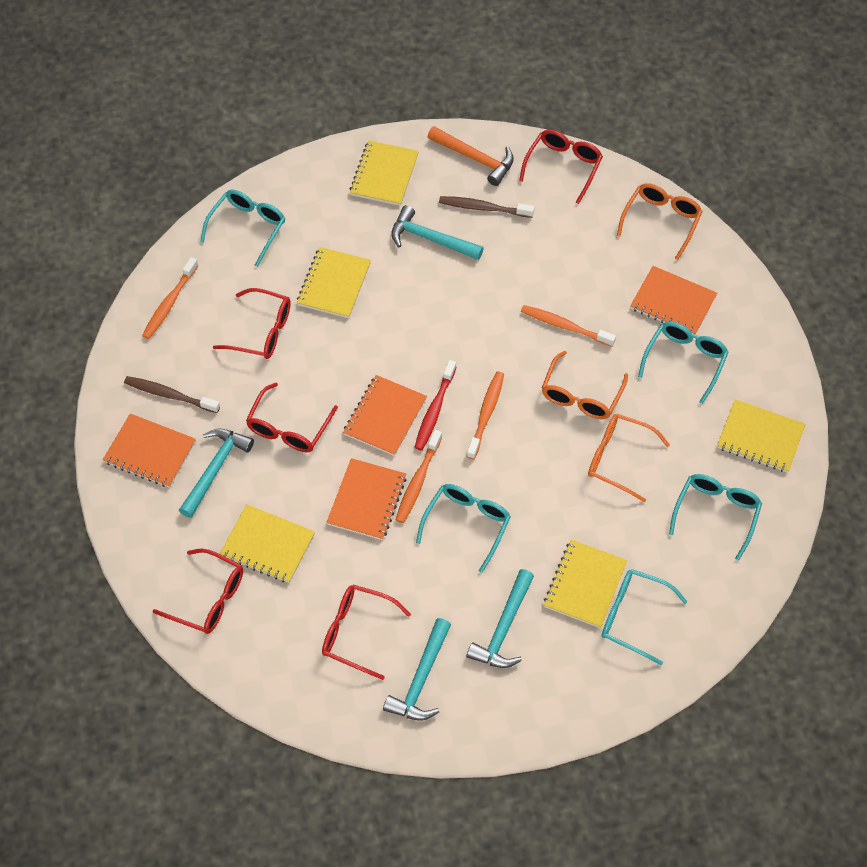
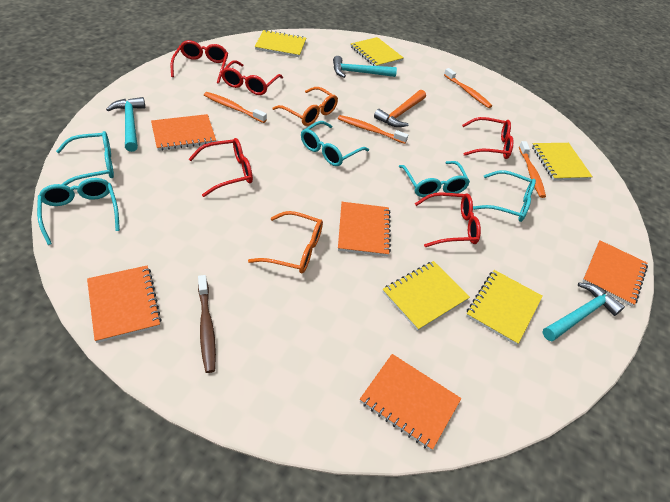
brown toothbrush: [124,376,220,413] [439,196,534,218] = 2 -> [198,275,216,373] = 1
orange glasses: [542,351,628,419] [588,414,670,502] [617,183,703,260] = 3 -> [248,211,323,274] [272,87,338,126] = 2
orange notebook: [103,413,196,488] [326,458,407,540] [343,375,427,456] [630,266,717,334] = 4 -> [87,266,162,343] [151,114,216,151] [338,202,391,257] [360,354,461,451] [582,240,648,306] = 5
red toothbrush: [414,360,457,450] = 1 -> none = 0
turquoise hammer: [179,429,254,518] [383,618,451,721] [391,205,484,260] [466,569,534,668] = 4 -> [106,97,145,152] [333,56,397,78] [542,283,625,342] = 3

